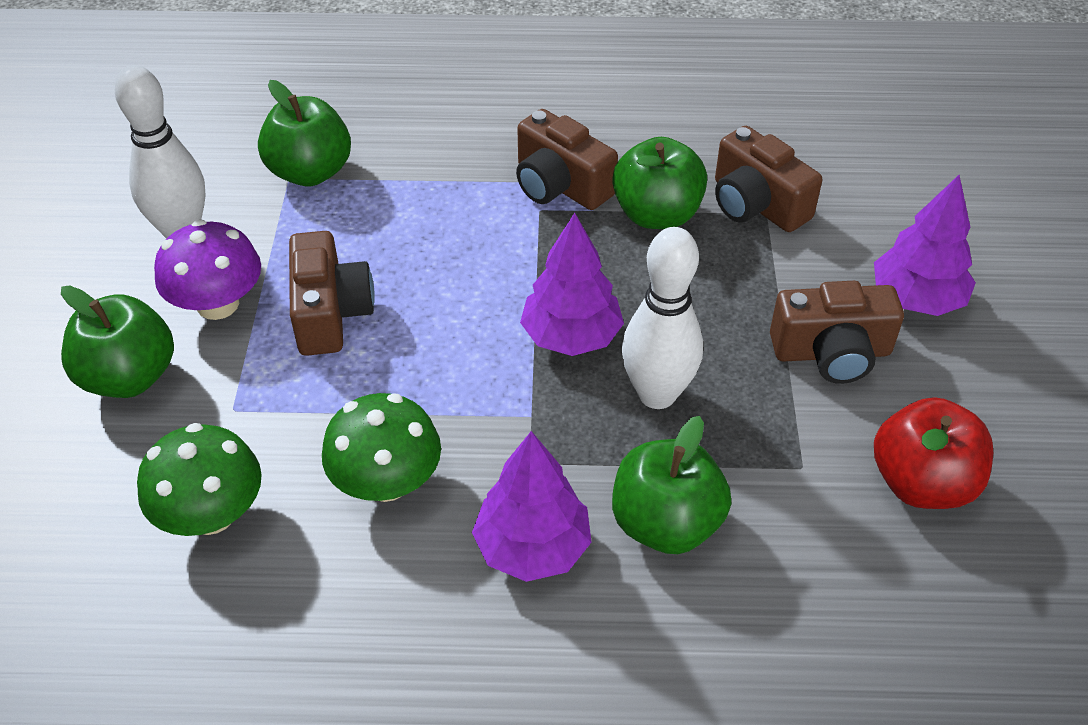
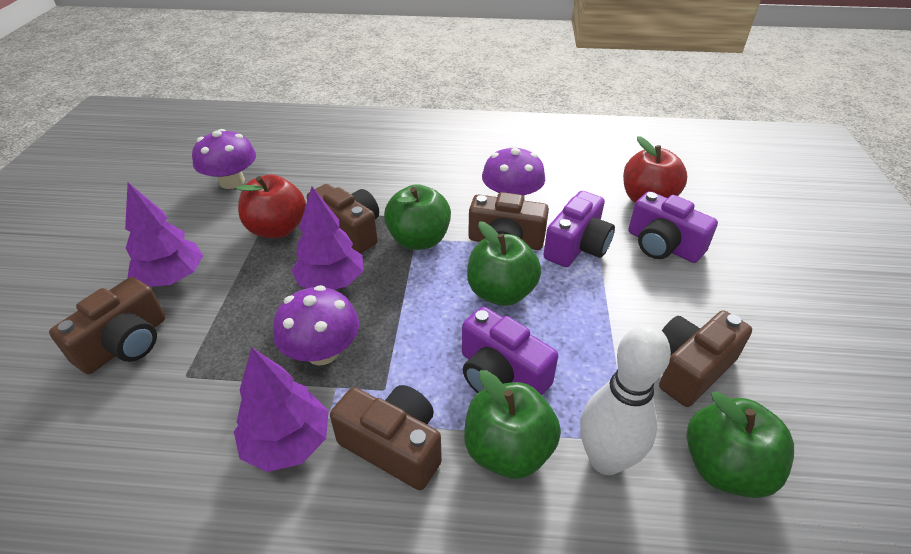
brown camera: [289,231,375,356] [516,109,618,210] [715,126,822,232] [770,281,904,384] = 4 -> [49,277,165,374] [307,184,379,254] [330,385,442,490] [468,192,549,250] [659,310,752,407] = 5
green mushroom: [137,423,262,536] [322,393,441,502] = 2 -> none = 0
purple camera: none = 0 -> [462,307,558,395] [543,191,615,267] [628,191,718,263] = 3
purple mushroom: [154,220,261,320] = 1 -> [192,129,256,189] [273,285,359,365] [482,145,545,200] = 3
red apple: [874,397,993,509] = 1 -> [236,174,306,238] [623,136,687,203] = 2
white bowling pin: [115,65,206,239] [622,227,703,409] = 2 -> [580,325,671,475] = 1

